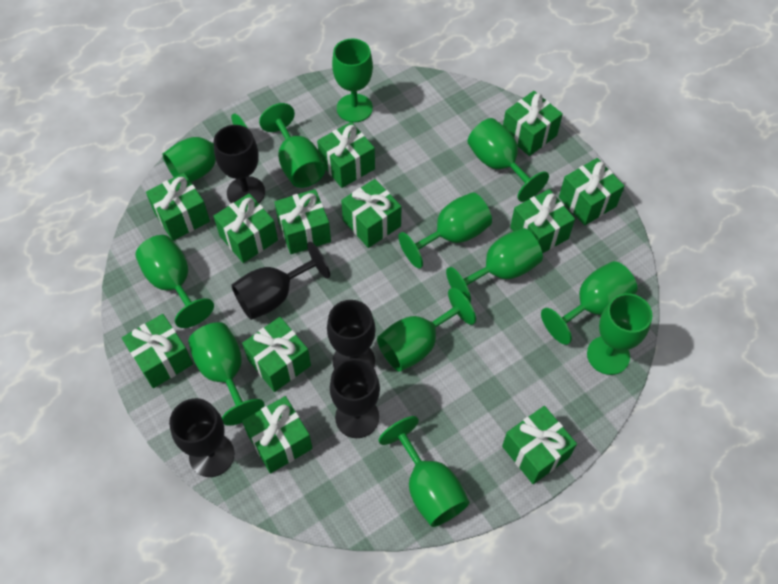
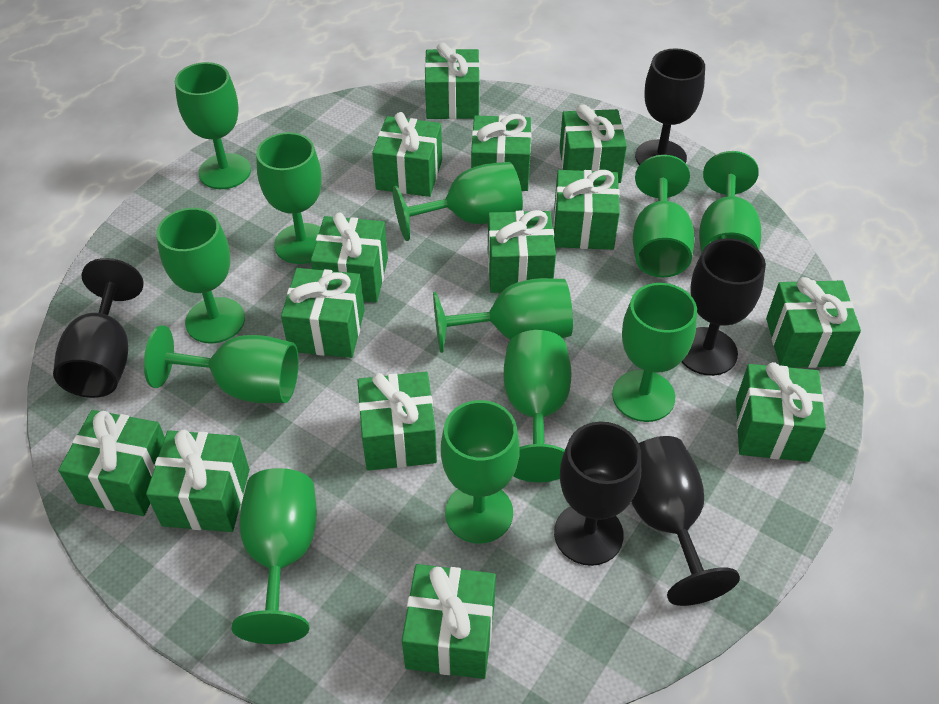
green gift: [122,314,193,388] [146,173,210,241] [214,193,278,263] [242,317,311,392] [242,396,313,474] [274,189,331,254] [317,122,375,188] [341,179,402,248] [502,406,577,484] [503,91,563,156] [510,189,575,253] [559,158,624,225] = 12 -> [58,410,165,516] [146,430,250,532] [281,268,365,358] [310,213,388,302] [357,372,437,471] [372,112,442,197] [402,564,496,679] [425,43,480,119] [471,114,532,191] [488,210,556,293] [553,170,620,250] [559,105,627,183] [736,362,826,462] [766,277,861,368] = 14

